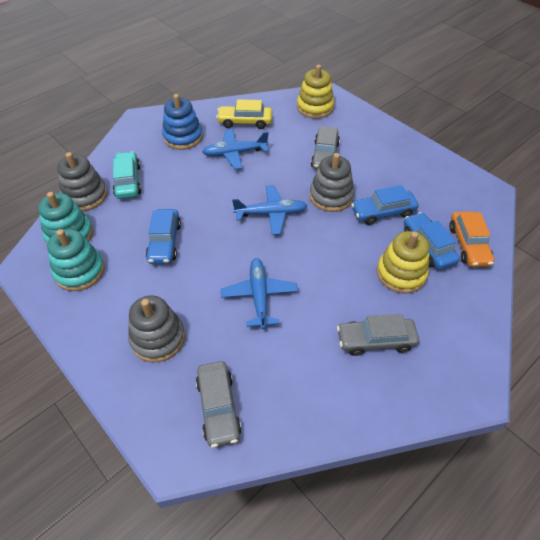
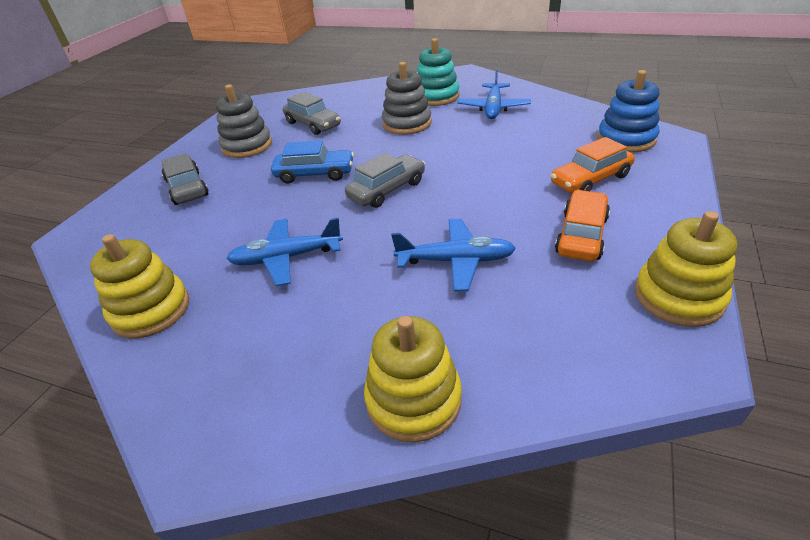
blue car: [146,209,181,264] [351,185,419,225] [404,212,460,270] = 3 -> [271,140,354,184] = 1
grey stacking toy: [57,152,107,211] [128,296,185,362] [309,153,354,212] = 3 -> [216,85,272,158] [382,62,432,135] = 2
orange car: [449,211,494,267] = 1 -> [551,137,635,193] [555,190,610,261] = 2
turquoise car: [113,151,141,199] = 1 -> none = 0
turquoise stacking toy: [38,192,93,244] [47,229,105,291] = 2 -> [417,38,459,106] = 1
yellow car: [216,99,272,129] = 1 -> none = 0
yellow stacking toy: [297,65,334,119] [377,231,429,294] = 2 -> [90,234,189,338] [364,316,462,442] [635,211,737,327] = 3

